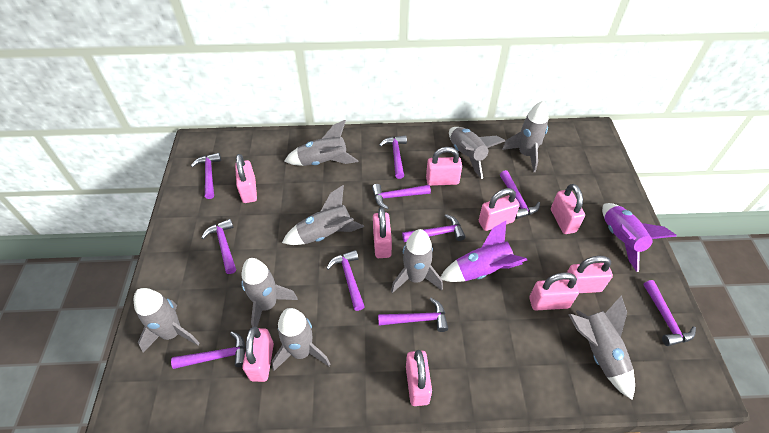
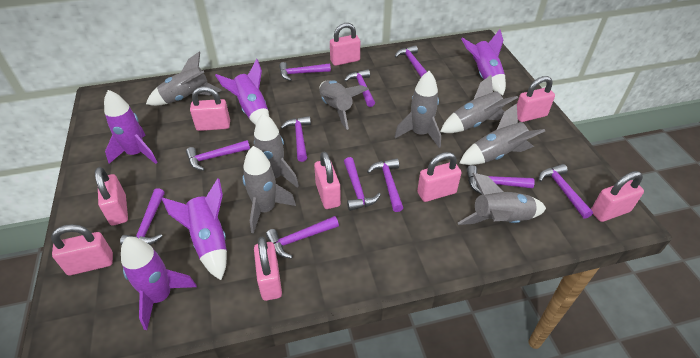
grey rocket: [134,288,200,353] [241,258,298,327] [272,308,330,371] [282,185,364,245] [285,120,358,166] [391,229,443,293] [449,127,505,179] [502,101,549,172] [568,295,635,400] = 9 -> [146,52,222,106] [242,146,296,233] [254,113,299,188] [319,80,369,130] [395,71,441,148] [440,75,518,133] [458,173,546,225] [459,104,545,165] = 8
purple hammer: [171,331,246,369] [191,153,221,199] [202,219,236,274] [326,250,365,311] [372,184,431,209] [378,298,448,332] [379,135,407,179] [402,214,466,242] [500,170,540,219] [643,280,696,346] = 10 -> [120,188,165,246] [186,140,250,171] [266,216,339,259] [279,62,331,81] [280,116,311,162] [344,69,375,107] [344,157,381,211] [367,158,403,212] [395,45,427,77] [467,165,535,194] [539,164,593,219] = 11
purple rocket: [441,221,527,282] [602,203,676,272] = 2 -> [104,90,158,164] [121,237,197,330] [162,178,227,280] [215,59,269,125] [461,29,506,95] = 5

